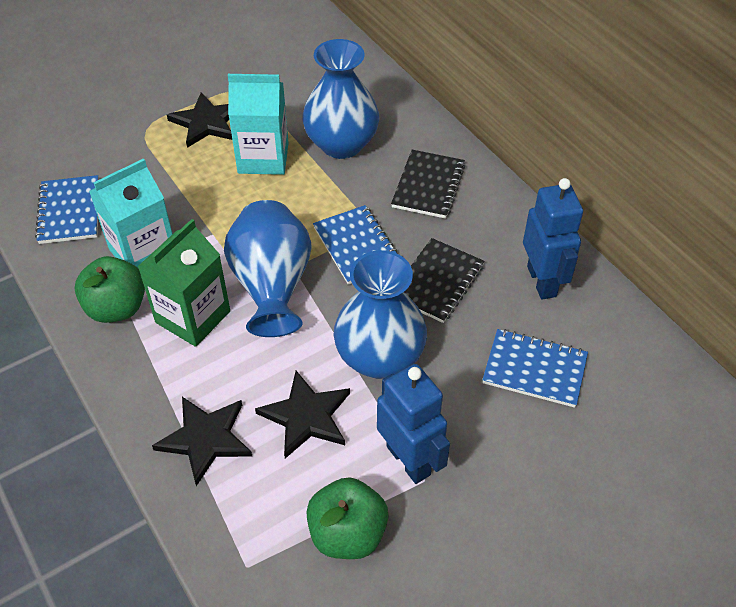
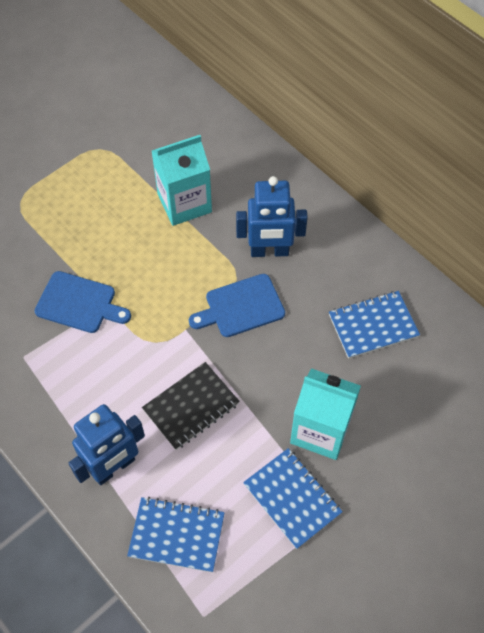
black notebook: [391,150,465,219] [404,238,484,323] = 2 -> [142,362,240,450] = 1
black star: [152,397,252,486] [167,92,232,148] [255,371,350,458] = 3 -> none = 0
blue cutting board: none = 0 -> [35,271,131,333] [189,274,285,337] = 2
blue vase: [224,200,312,337] [302,39,379,159] [333,250,427,379] = 3 -> none = 0
green apple: [75,256,145,323] [306,477,388,559] = 2 -> none = 0
green carton: [138,219,230,347] = 1 -> none = 0

